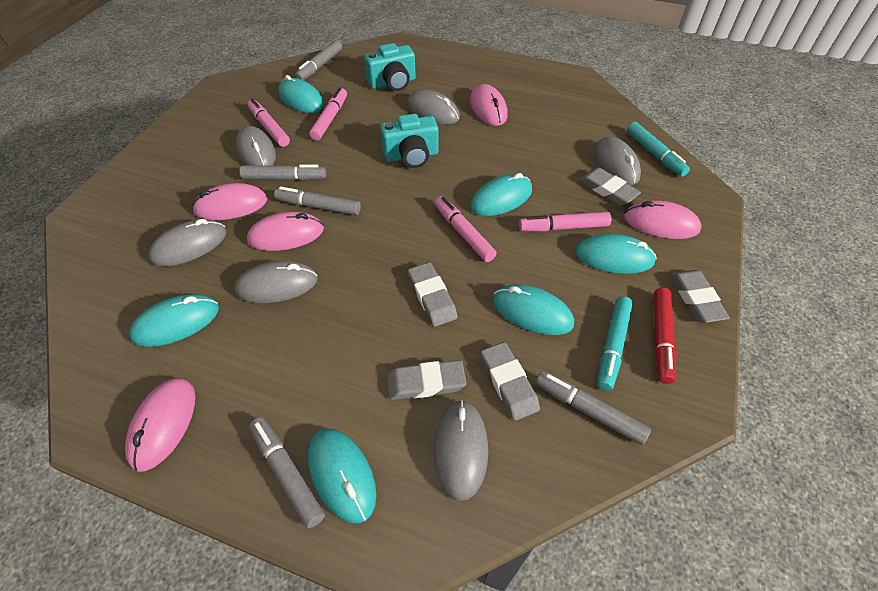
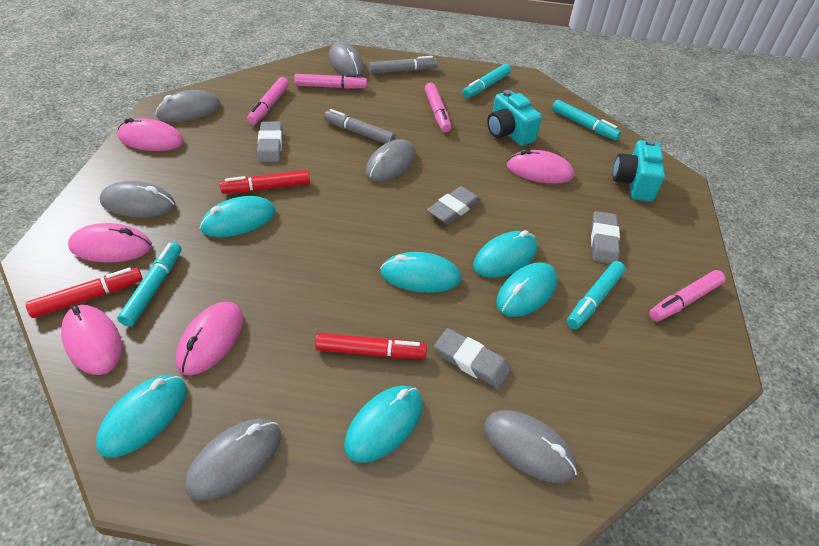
grey eraser: [387,360,466,400] [408,262,458,327] [481,342,540,421] [579,167,641,205] [670,270,730,323] = 5 -> [257,121,282,162] [427,186,481,224] [434,328,511,389] [591,211,620,264] = 4
grey marker: [239,165,326,180] [249,417,325,528] [274,187,361,215] [295,40,342,80] [535,371,651,445] = 5 -> [324,109,396,143] [369,56,437,74] = 2
red marker: [654,288,676,384] = 1 -> [25,268,143,318] [220,170,310,194] [315,333,427,359] = 3
turquoise marker: [597,296,633,391] [627,122,690,177] = 2 -> [117,242,182,327] [462,64,511,98] [552,100,621,140] [567,261,626,329] = 4

